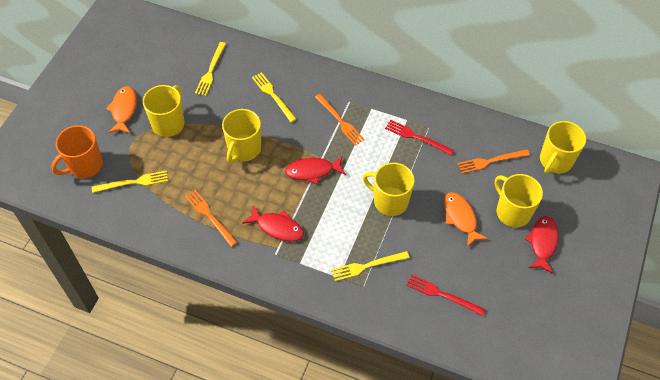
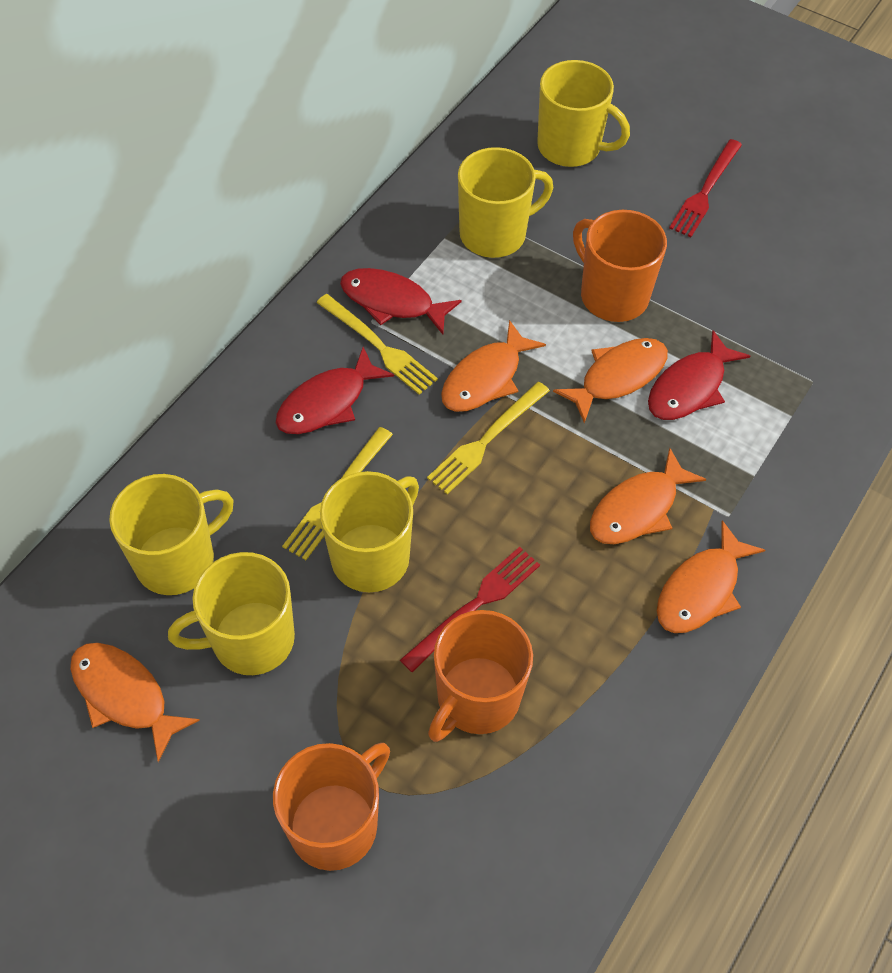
orange fish: [106,86,137,133] [444,192,488,247] = 2 -> [70,643,200,762] [441,320,546,412] [553,338,668,423] [590,448,706,544] [657,520,765,633] = 5
orange fork: [185,190,237,247] [315,94,365,145] [458,149,530,174] = 3 -> none = 0
orange mug: [51,125,103,178] = 1 -> [273,743,390,871] [428,610,533,742] [573,210,667,322] = 3
yellow fork: [92,171,168,193] [195,42,226,96] [252,72,297,122] [331,251,410,281] = 4 -> [282,427,393,560] [316,294,438,395] [427,382,550,494] = 3

